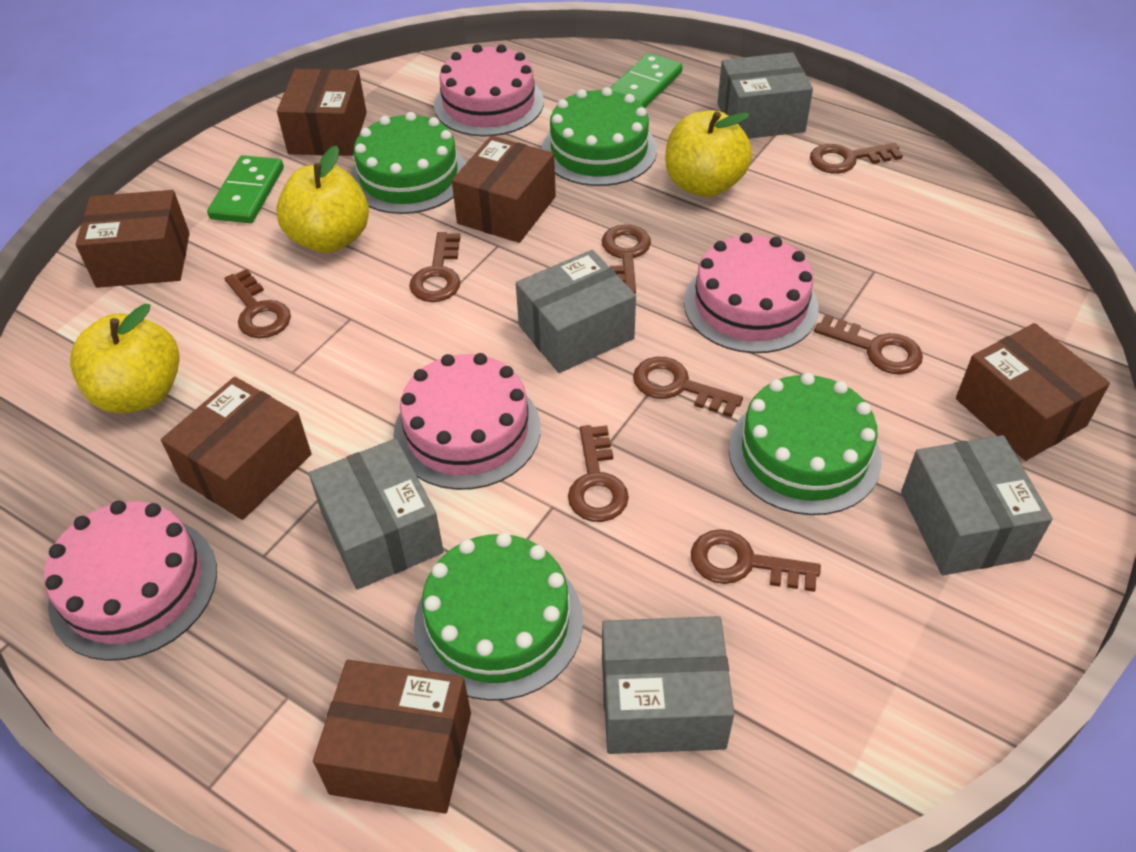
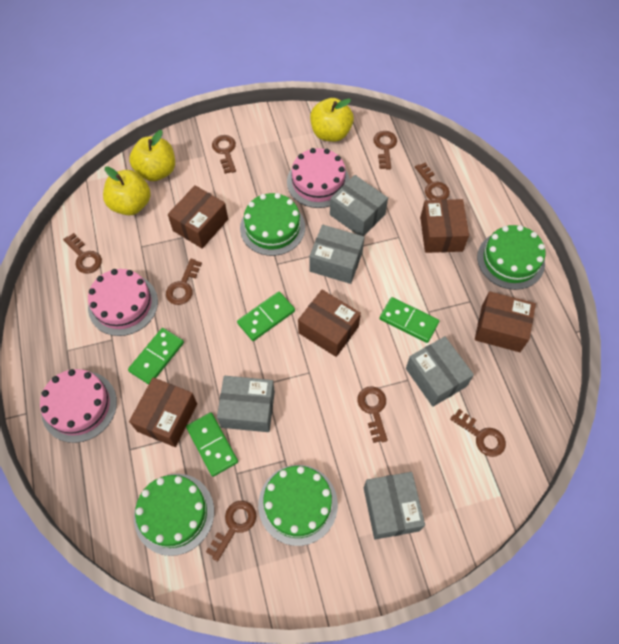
brown box: [76,190,190,288] [161,377,311,520] [277,69,367,156] [313,660,471,814] [452,136,556,243] [956,323,1110,461] = 6 -> [129,377,197,447] [168,185,228,249] [298,290,361,357] [420,199,469,253] [475,291,536,352] = 5
green domino: [207,155,284,223] [610,53,683,108] = 2 -> [128,328,184,385] [186,412,238,477] [237,292,295,341] [380,297,439,343] = 4
pink cake: [44,501,217,661] [393,353,541,490] [434,44,544,136] [684,233,819,353] = 4 -> [40,369,117,443] [88,269,158,336] [287,148,350,208] = 3

